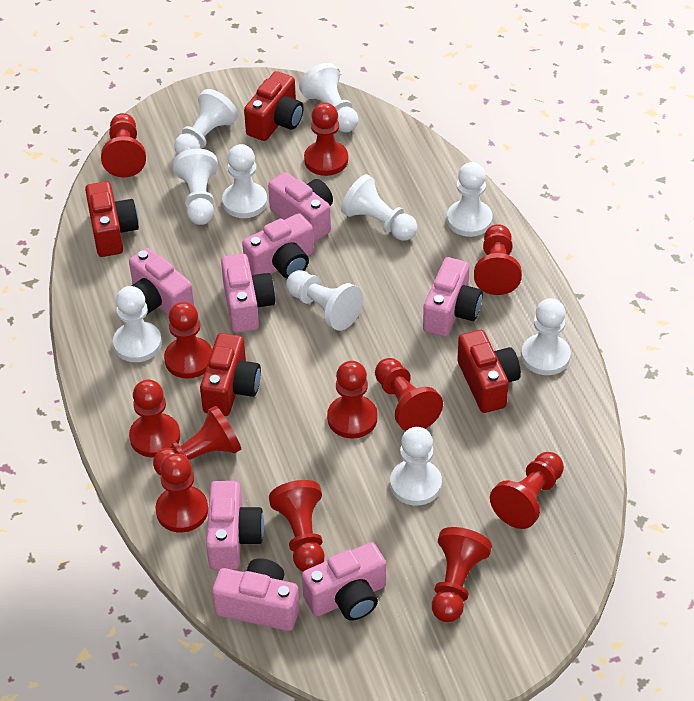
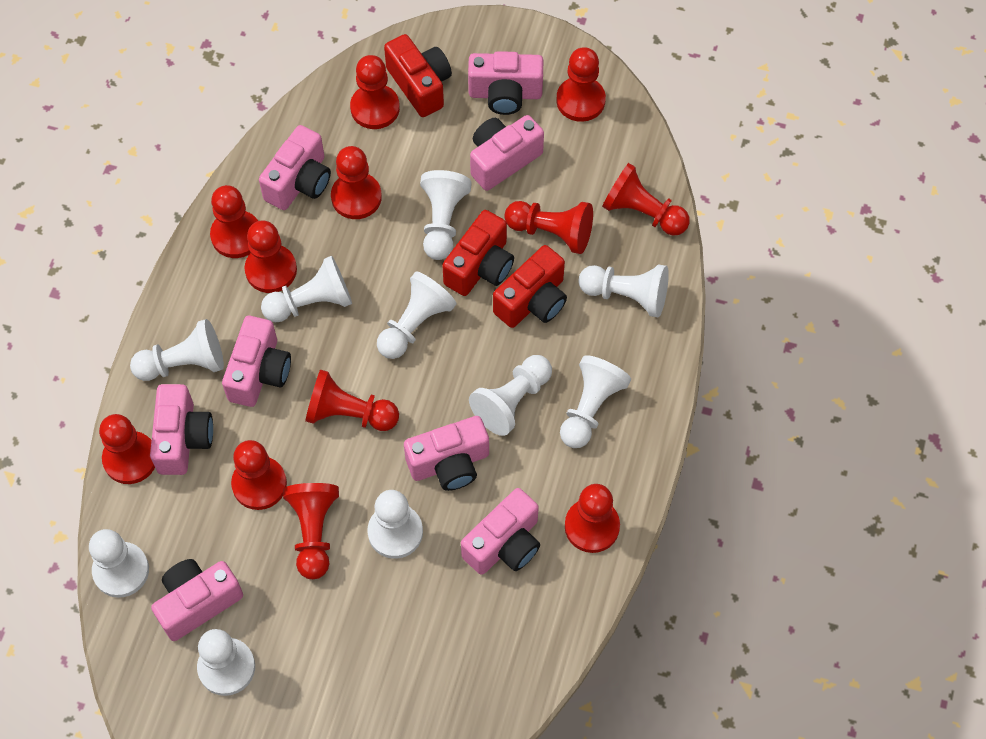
red camera: [85,181,139,257] [200,333,261,416] [244,71,303,141] [457,330,521,413] = 4 -> [384,34,452,117] [442,210,514,296] [493,245,567,328] = 3

